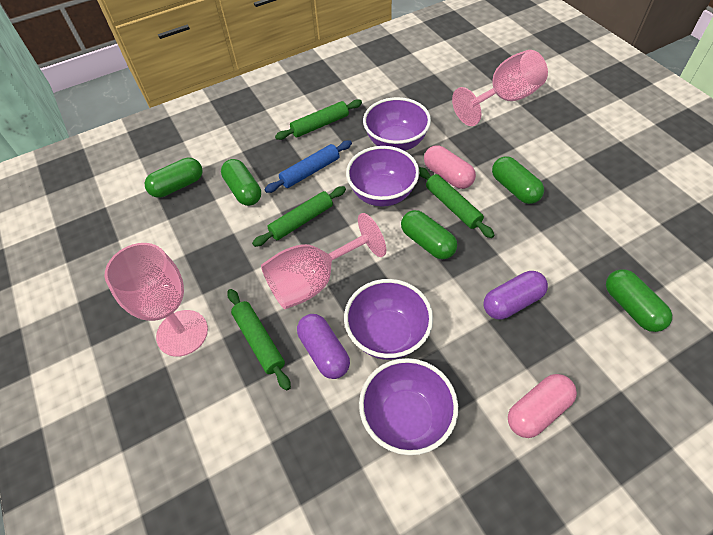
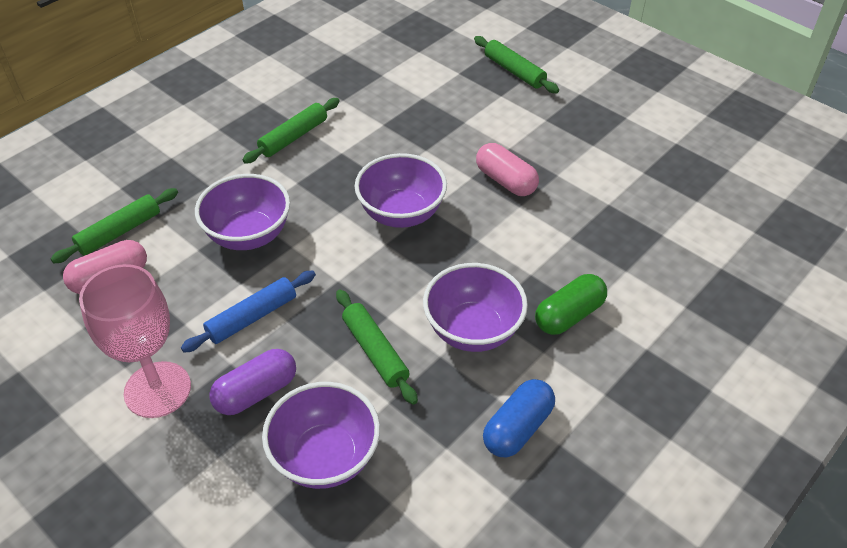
blue capsule: none = 0 -> [483,379,555,457] = 1
green capsule: [145,158,202,198] [221,159,261,206] [401,210,457,259] [492,156,544,204] [606,269,672,332] = 5 -> [535,274,607,335] = 1
pink goblet: [105,243,208,357] [261,213,386,309] [452,50,548,126] = 3 -> [79,264,191,418] = 1
purple capsule: [297,314,350,379] [483,271,548,319] = 2 -> [209,349,296,415] = 1

